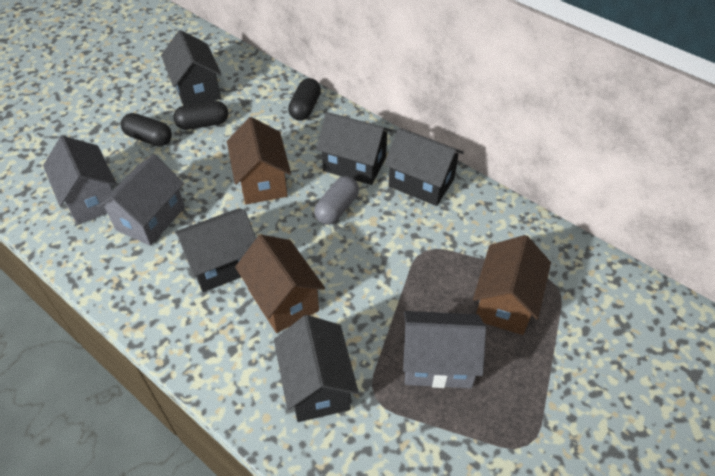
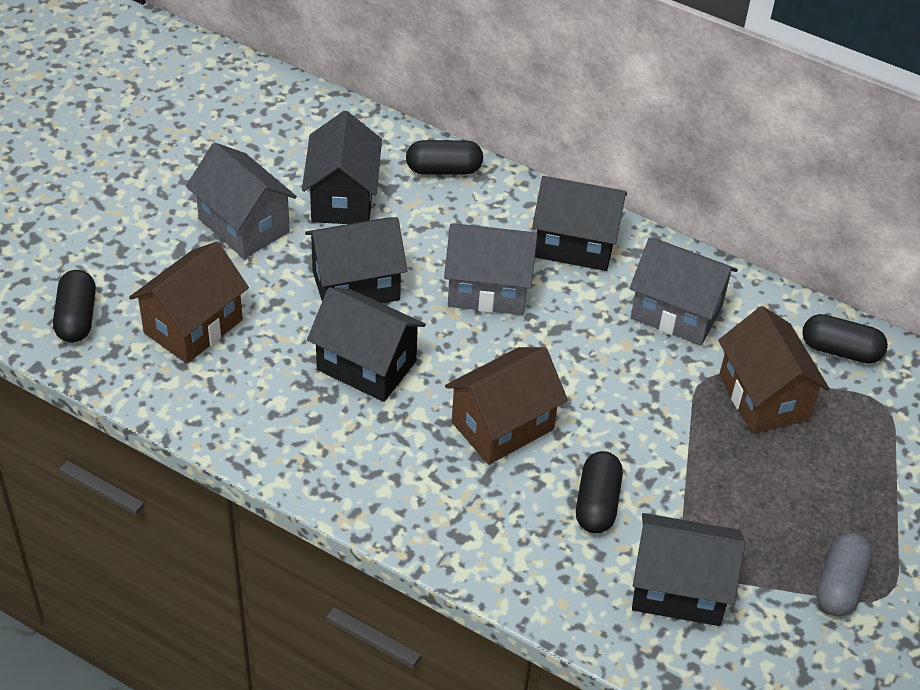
black capsule: [121,113,172,146] [173,101,228,130] [288,78,321,121] = 3 -> [53,270,96,343] [406,140,483,174] [576,451,623,533] [802,314,888,364] = 4

